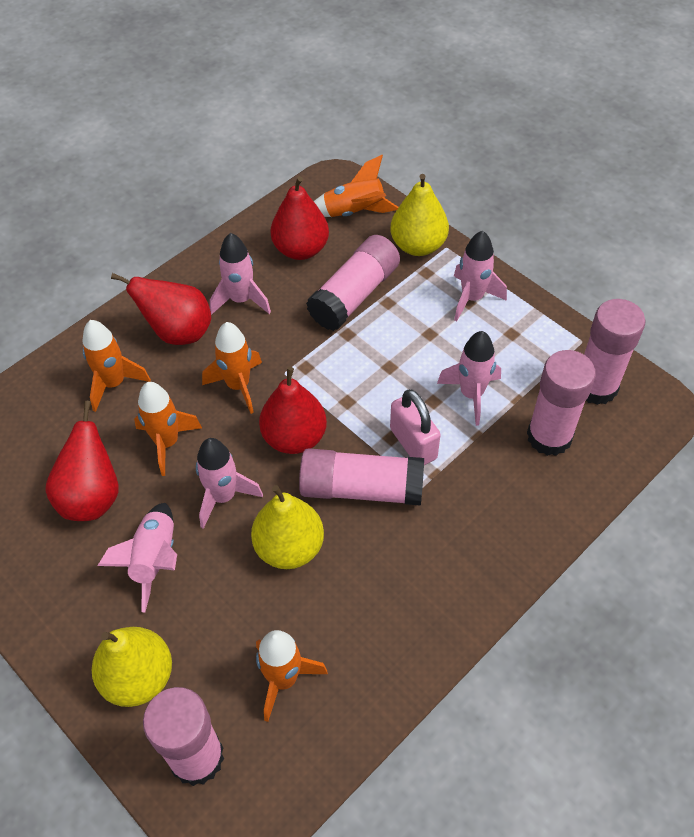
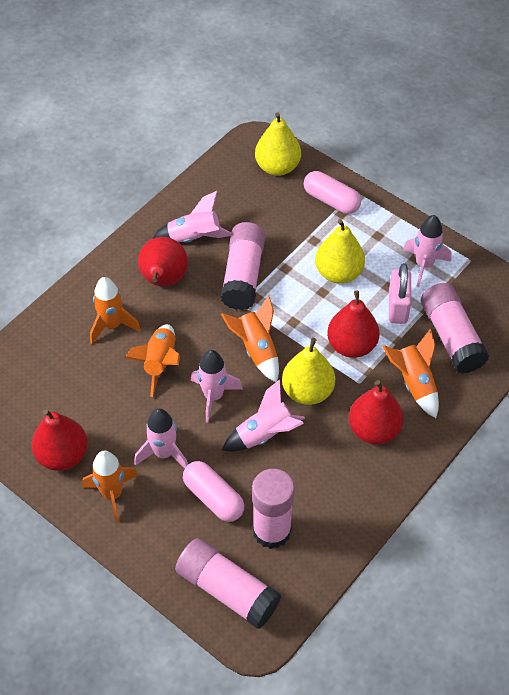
pink capsule: none = 0 -> [183,461,244,522] [304,171,361,214] = 2
pink glue stick: [143,687,224,786] [299,448,424,506] [306,235,400,331] [527,350,596,456] [584,299,645,405] = 5 -> [175,538,281,629] [220,222,265,310] [252,469,295,549] [421,283,489,374] = 4

